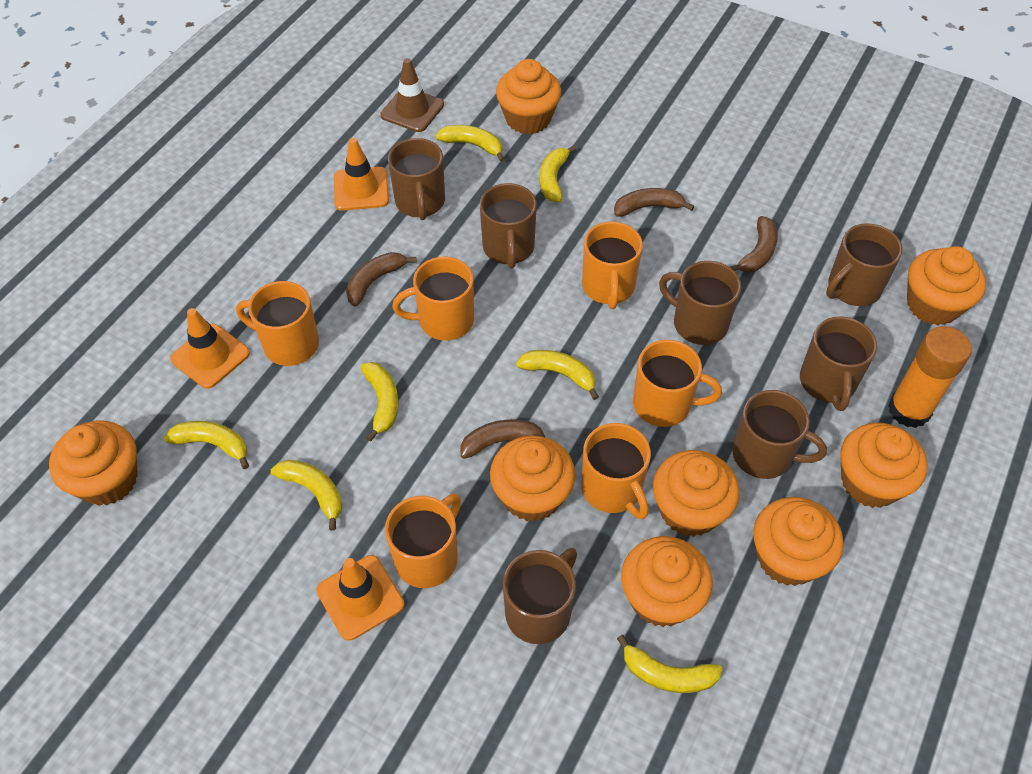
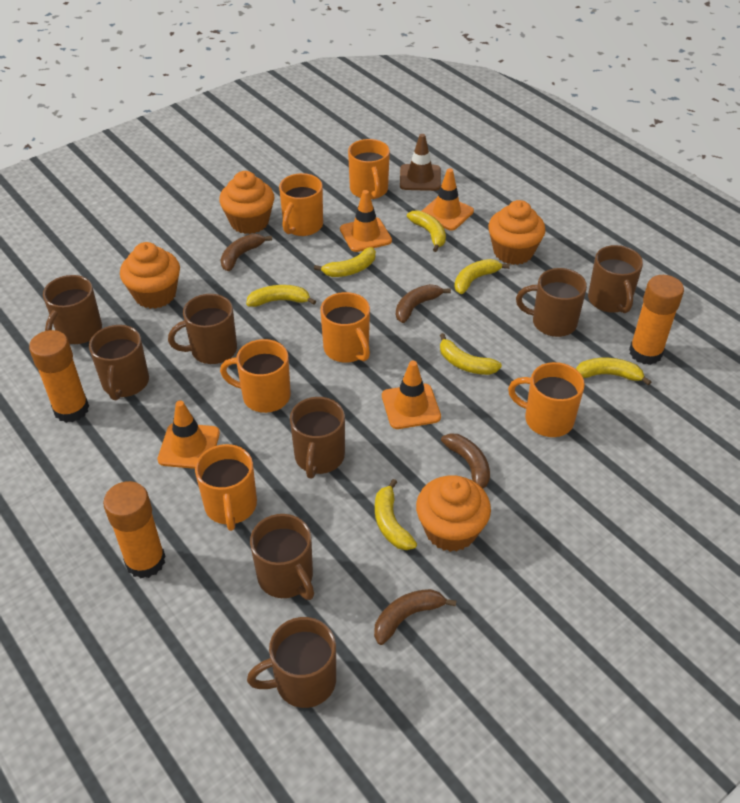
brown mug: [388,138,445,220] [480,183,537,268] [503,548,577,644] [659,261,741,345] [732,390,827,479] [800,316,877,411] [826,223,903,306] = 7 -> [43,275,102,344] [89,325,149,400] [168,294,237,364] [247,617,336,708] [250,514,314,600] [290,397,345,479] [516,268,587,337] [588,245,643,313] = 8
orange cupcake: [49,421,138,506] [490,436,576,522] [496,59,561,134] [621,536,713,627] [653,450,740,537] [753,497,844,586] [840,423,927,508] [907,246,986,325] = 8 -> [120,242,180,309] [219,171,274,234] [416,476,491,552] [488,200,545,265] = 4
orange glue stick: [888,326,972,428] = 1 -> [29,330,89,423] [103,481,165,578] [629,275,684,365] = 3
orange traffic cone: [170,308,250,389] [316,555,404,641] [334,138,389,211] = 3 -> [157,400,220,469] [340,190,392,252] [382,361,441,429] [422,168,474,230] = 4

